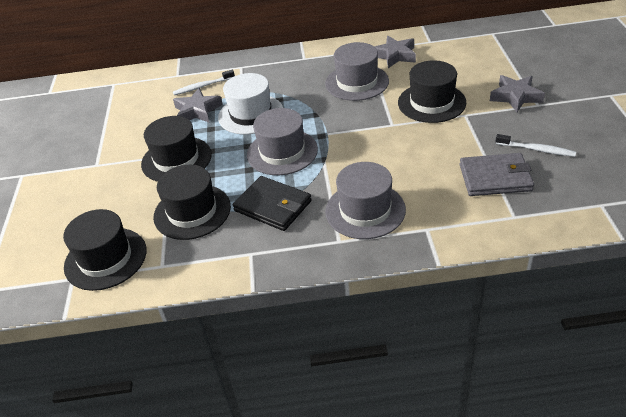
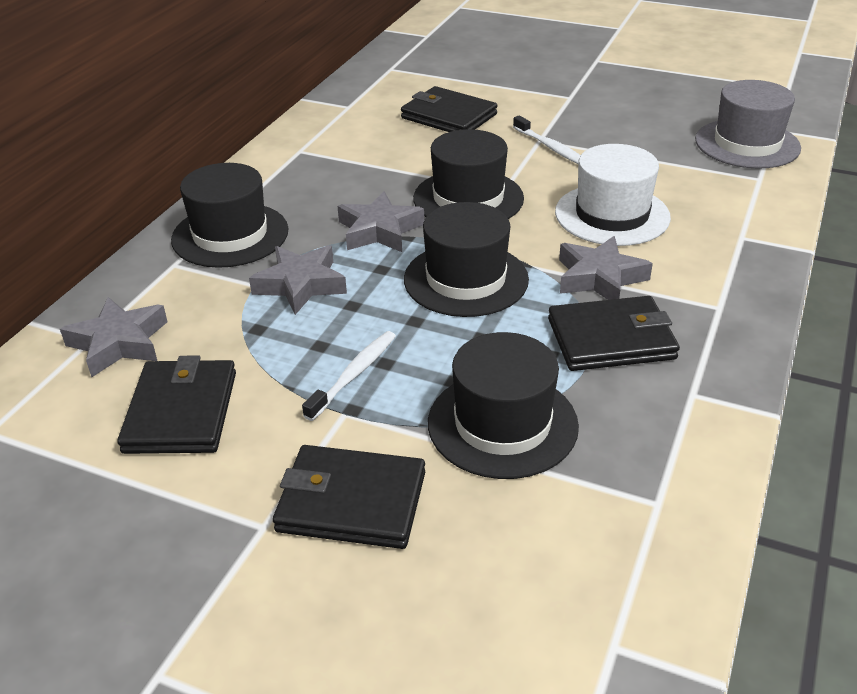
black wallet: [233,176,311,231] = 1 -> [117,355,236,454] [273,445,425,549] [401,86,497,132] [548,296,680,371] = 4
grey hat: [247,108,318,175] [325,42,389,101] [325,162,406,239] = 3 -> [695,80,801,169] = 1
grey star: [173,88,223,122] [374,36,416,68] [490,75,545,112] = 3 -> [60,297,167,377] [249,245,347,315] [338,191,424,252] [559,236,653,300] = 4
grey wallet: [460,153,534,196] = 1 -> none = 0

